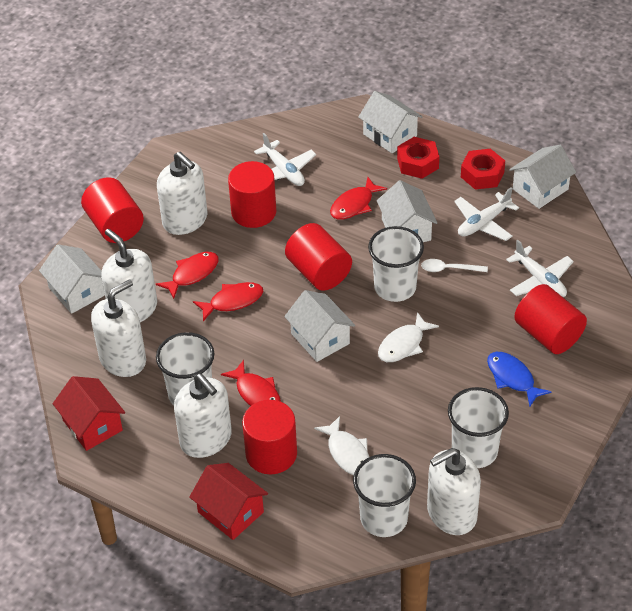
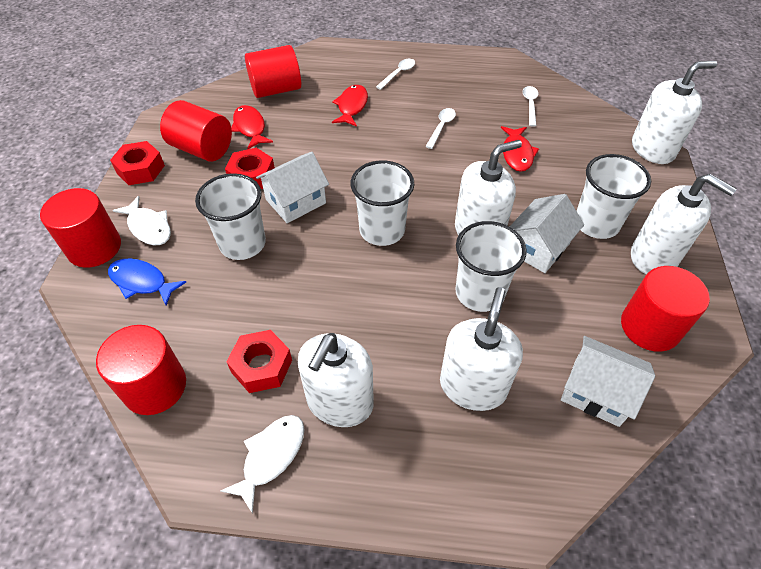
red fish: [156,252,218,299] [193,282,263,321] [221,360,281,406] [330,177,387,220] = 4 -> [231,105,273,149] [332,85,368,127] [501,126,539,172] = 3
red house: [53,376,125,451] [189,463,268,540] = 2 -> none = 0
red nut: [397,137,439,179] [461,149,505,190] = 2 -> [110,141,165,185] [225,148,275,189] [226,330,292,393] = 3
white house: [39,244,105,314] [284,290,355,362] [359,91,423,154] [377,180,437,242] [509,145,576,209] = 5 -> [256,152,329,223] [509,194,584,273] [561,336,655,427] = 3
white plane: [254,133,316,186] [454,187,519,241] [506,239,574,297] = 3 -> none = 0
white spoon: [421,259,488,272] = 1 -> [376,59,415,90] [425,108,456,149] [523,86,538,127] = 3

